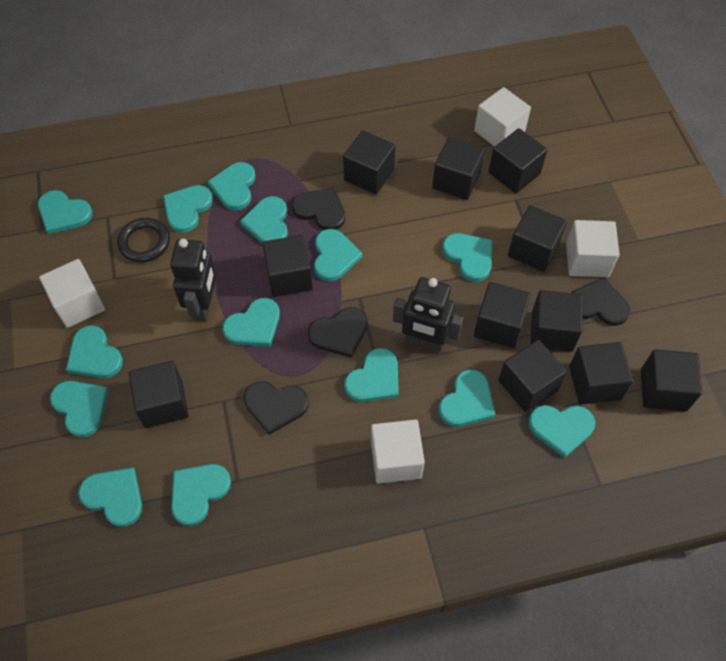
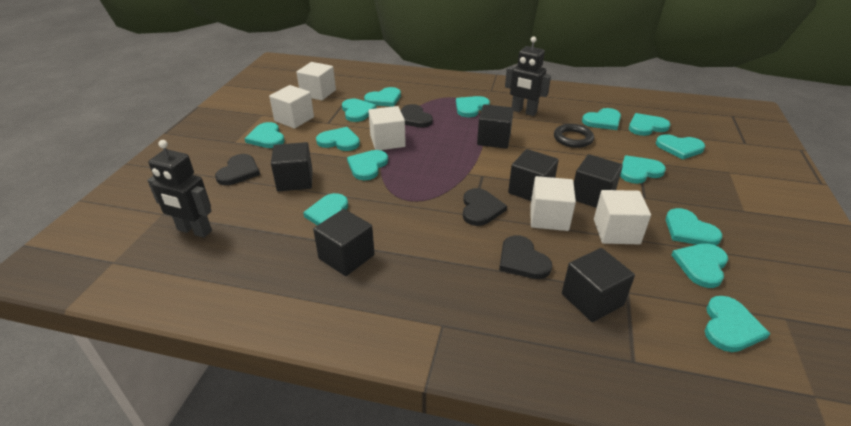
black cube: [129,361,189,428] [262,235,313,297] [343,130,395,194] [432,137,485,200] [474,282,531,348] [489,128,547,193] [498,340,567,412] [508,205,567,272] [530,290,583,352] [569,342,633,404] [641,349,702,412] = 11 -> [271,142,313,192] [313,209,375,276] [477,104,514,149] [508,149,559,201] [562,248,635,322] [574,154,623,208] = 6
white cube: [39,259,105,328] [371,420,425,484] [474,87,531,147] [566,220,620,277] = 4 -> [269,85,314,128] [297,62,336,100] [369,106,406,150] [531,176,576,231] [594,190,651,244] = 5

